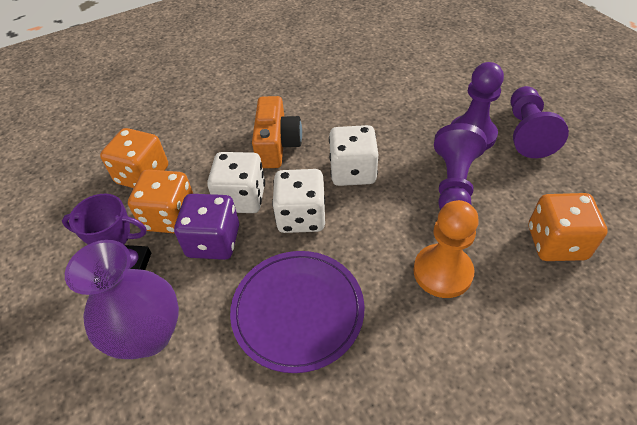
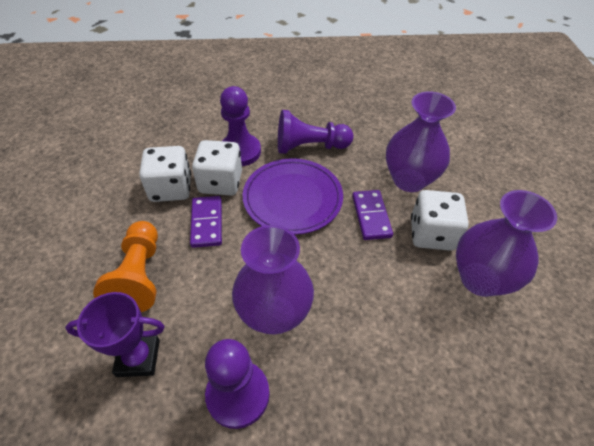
orange camera: [252,96,302,168] = 1 -> none = 0
orange dice: [100,128,168,188] [128,170,193,234] [529,193,608,261] = 3 -> none = 0
purple dice: [174,194,239,260] = 1 -> none = 0
purple domino: none = 0 -> [190,196,222,248] [352,190,393,240] = 2
purple vase: [65,240,179,359] = 1 -> [232,225,314,334] [386,91,456,192] [456,190,557,297] = 3

